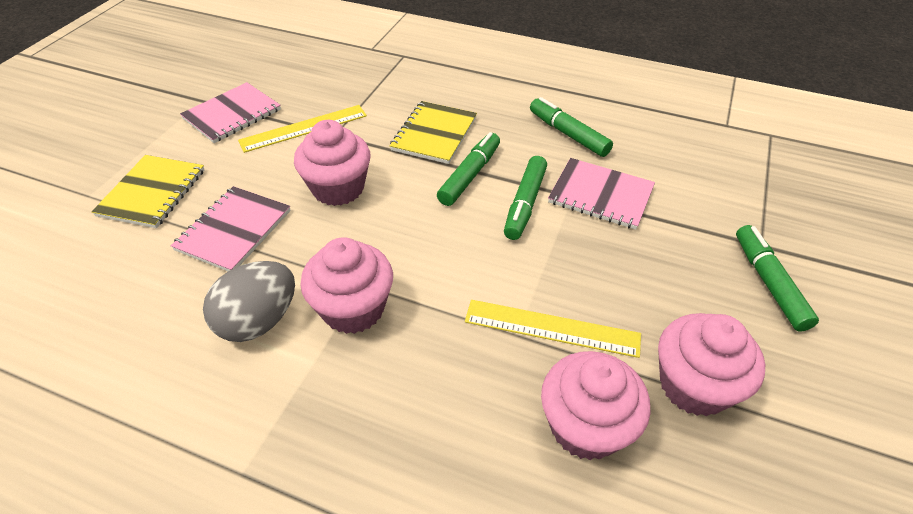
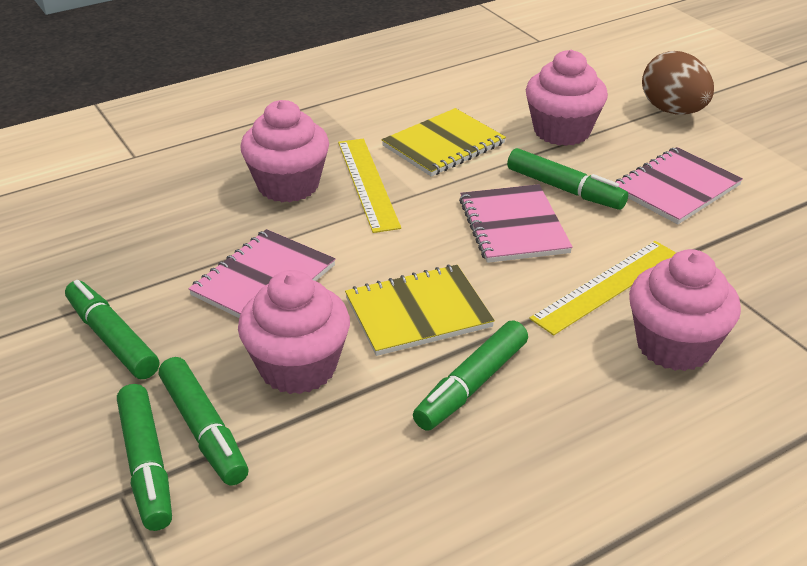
brown egg: none = 0 -> [642,51,714,115] = 1
green marker: [437,132,500,206] [504,156,547,240] [530,97,613,157] [736,225,819,332] = 4 -> [65,280,159,379] [117,384,172,531] [159,357,248,485] [413,320,528,431] [507,148,628,210] = 5
grey egg: [203,261,295,342] = 1 -> none = 0

